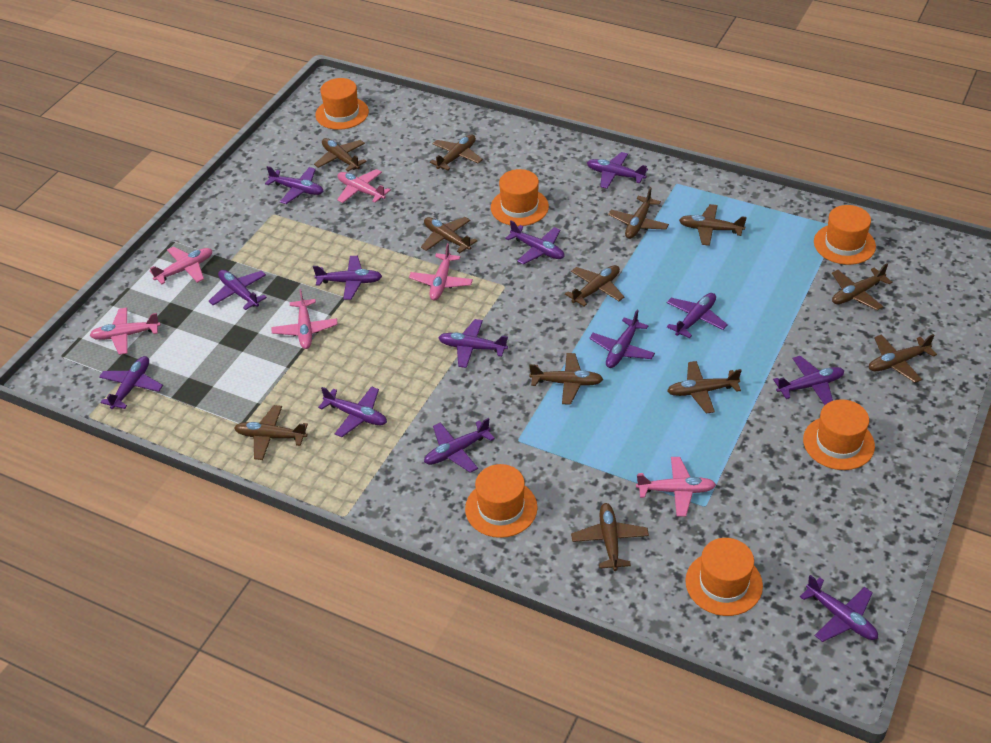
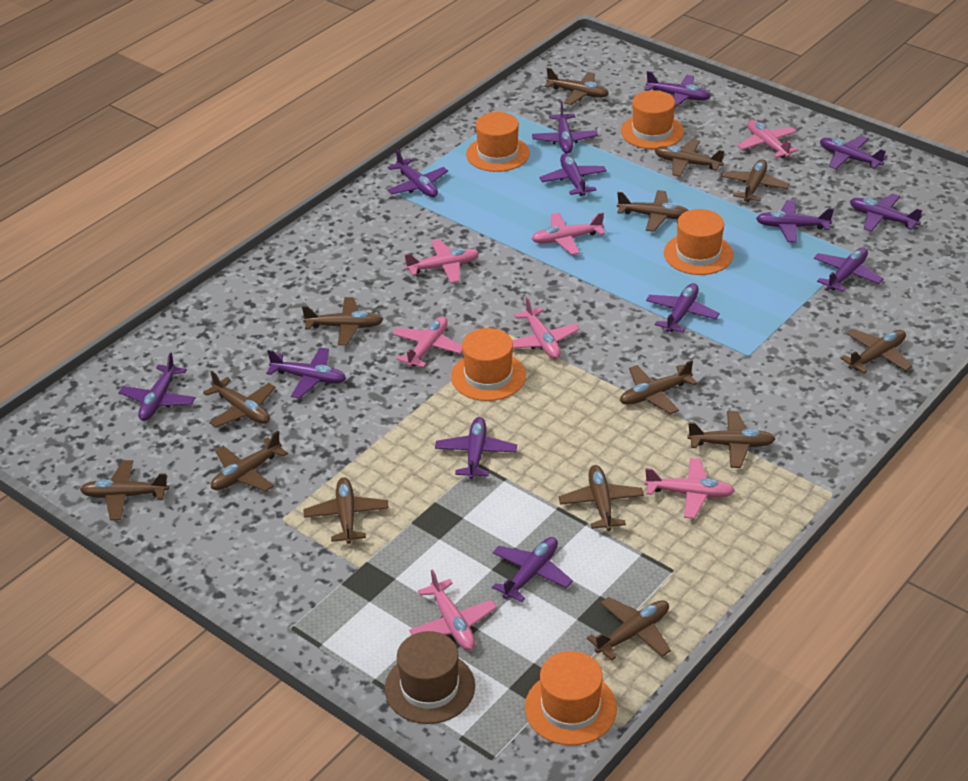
brown hat: none = 0 -> [385,631,475,724] = 1
brown plane: [234,405,308,460] [314,138,367,171] [421,217,477,253] [430,134,483,170] [529,353,603,405] [565,265,624,306] [571,503,649,571] [608,187,669,239] [667,361,742,414] [679,204,747,246] [832,264,892,310] [869,334,937,383] = 12 -> [80,460,169,520] [203,371,275,427] [211,431,288,492] [302,297,383,345] [303,477,389,544] [544,68,609,105] [559,465,644,531] [587,597,671,661] [617,190,689,232] [620,360,698,414] [655,139,724,177] [687,411,775,468] [721,159,790,202] [840,329,913,374] = 14
orange hat: [315,78,369,130] [465,464,538,538] [491,169,549,226] [685,538,763,616] [803,399,875,470] [814,205,876,265] = 6 -> [451,328,526,401] [466,112,530,172] [525,651,617,745] [621,90,684,149] [664,209,733,275] = 5
pink plane: [90,308,161,355] [150,246,212,284] [271,289,338,349] [337,169,391,203] [409,243,473,300] [636,457,716,517] = 6 -> [393,316,463,368] [405,240,479,283] [409,569,497,651] [512,297,580,359] [531,212,605,255] [645,458,735,519] [737,120,798,158] = 7

